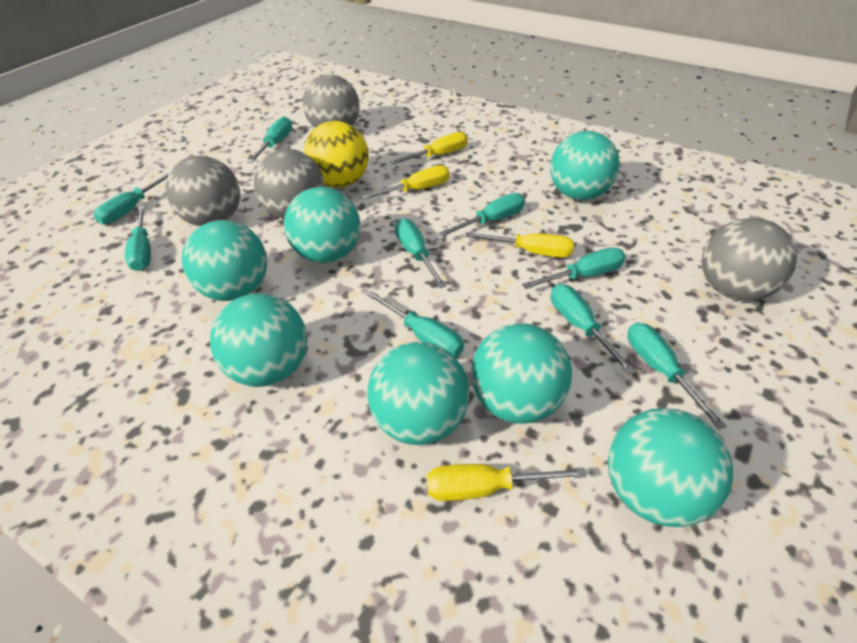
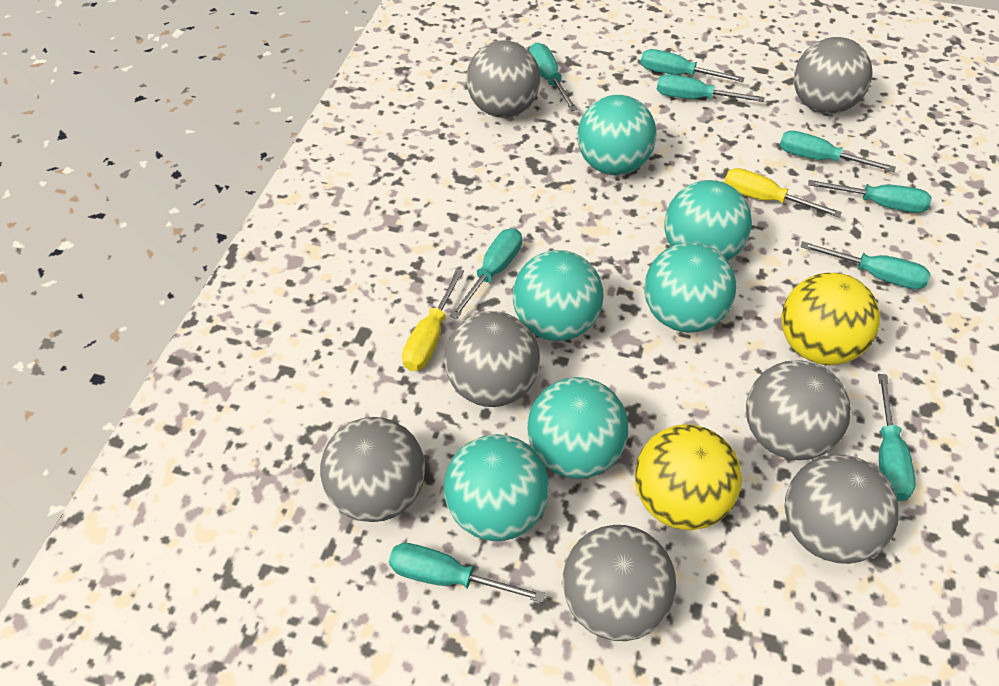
grey ball: [166,156,240,226] [254,149,324,219] [303,74,360,128] [702,218,797,301] = 4 -> [320,417,425,522] [444,311,540,407] [466,40,540,118] [563,525,676,641] [746,360,851,460] [785,455,899,564] [794,37,873,114] = 7
turquoise ball: [182,220,267,301] [210,293,307,387] [284,187,360,263] [367,342,470,445] [471,323,572,424] [550,131,620,201] [608,408,733,527] = 7 -> [444,434,549,541] [513,250,603,341] [527,377,629,479] [577,95,657,175] [644,242,736,333] [664,180,752,260] = 6
yellow ball: [304,121,369,188] = 1 -> [635,424,742,530] [782,273,880,365] = 2
yellow screwdriver: [361,165,450,200] [390,132,468,165] [427,464,586,501] [465,232,574,258] = 4 -> [402,269,464,371] [724,168,842,218] = 2

